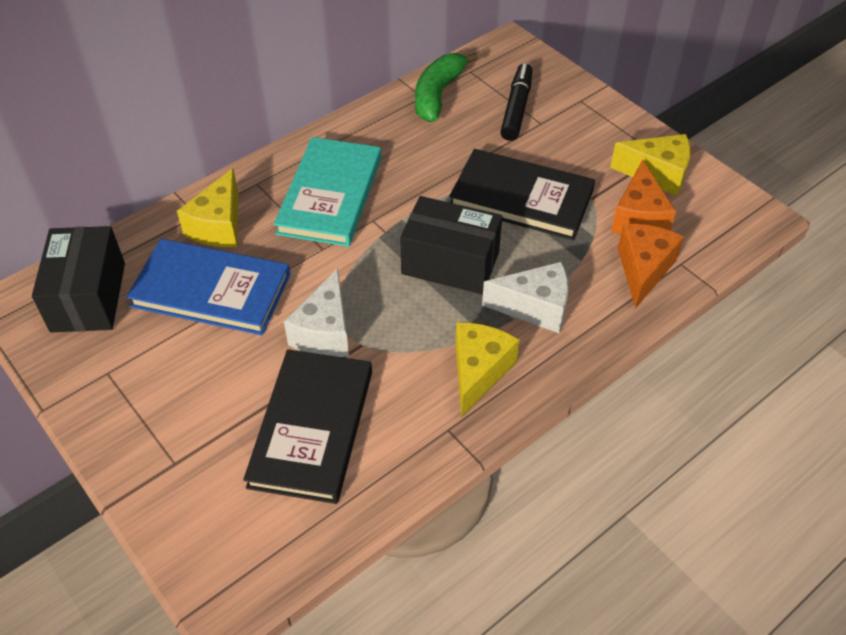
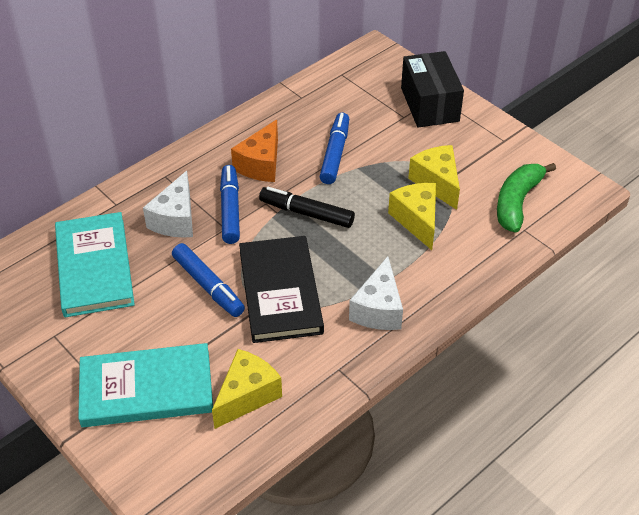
black book: [243,349,372,504] [449,149,595,240] = 2 -> [239,236,324,343] = 1
black box: [32,226,125,332] [400,196,502,294] = 2 -> [401,51,464,127] = 1
blue book: [126,239,290,335] = 1 -> none = 0
blue marker: none = 0 -> [172,243,245,317] [220,165,240,244] [319,113,349,184] = 3
orange cheese: [611,160,676,235] [618,224,684,308] = 2 -> [231,119,278,182] = 1
turquoise book: [274,137,381,247] = 1 -> [55,212,135,317] [78,343,213,427] = 2

